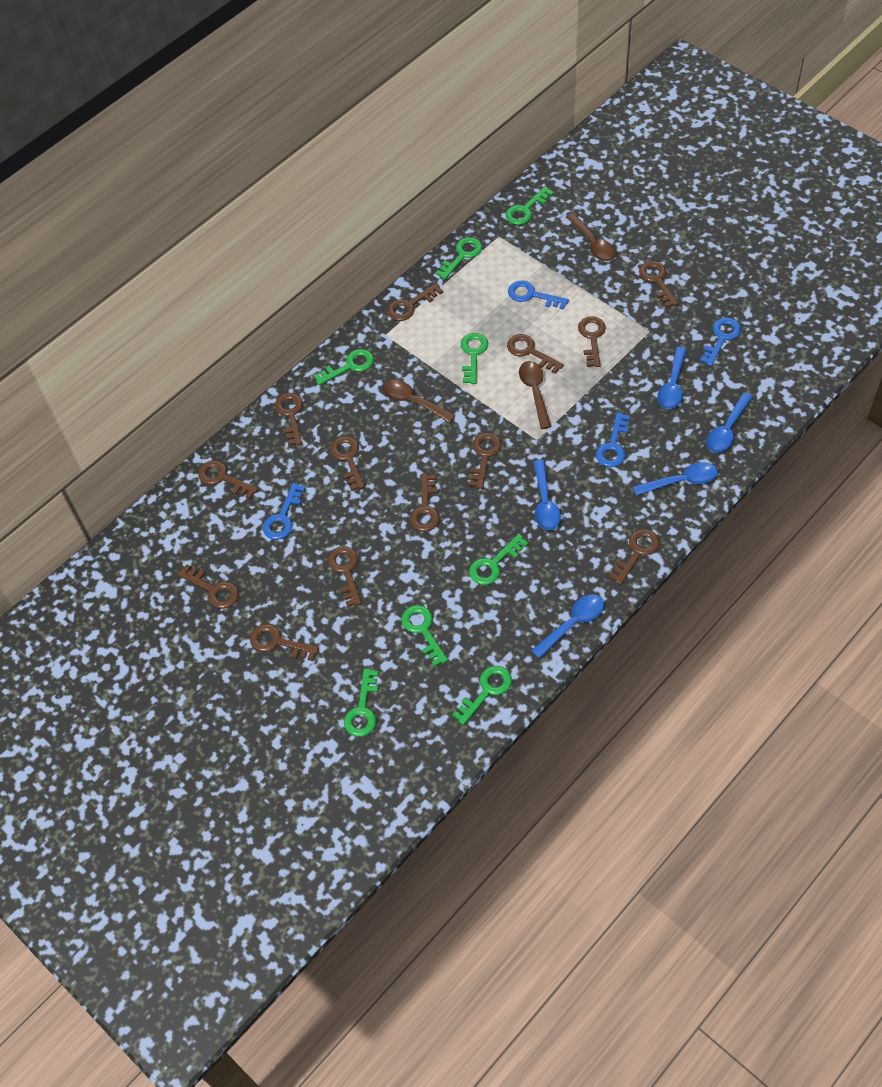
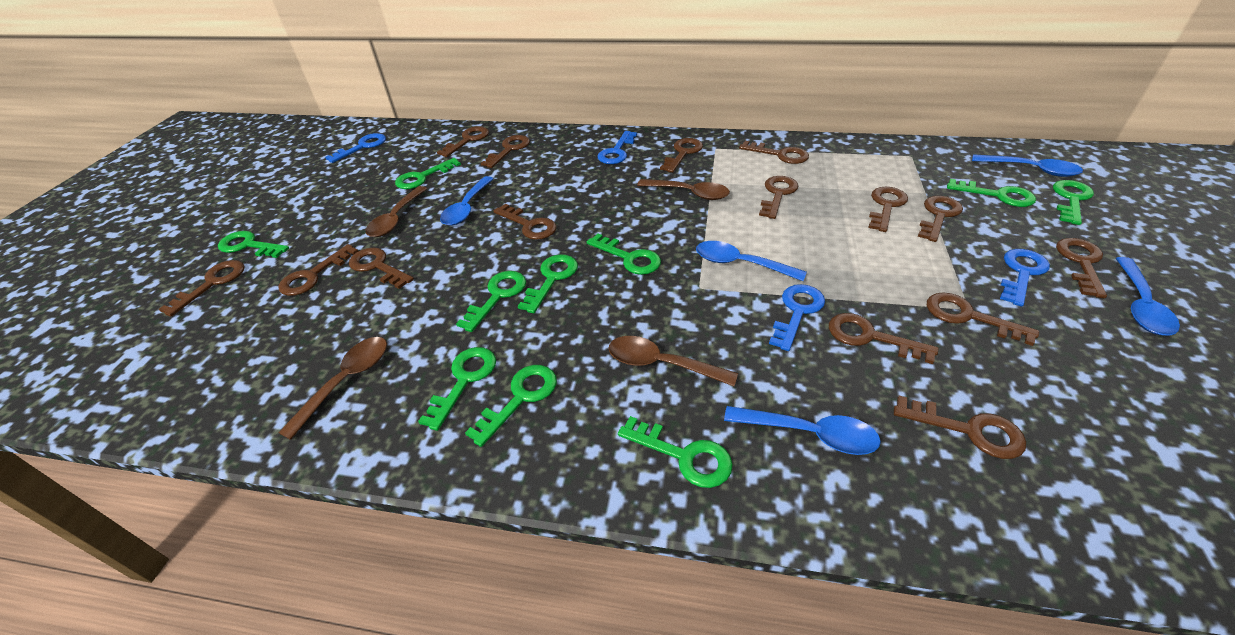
brown key: [178,564,239,609] [198,460,258,499] [250,624,319,661] [275,393,303,446] [328,546,361,607] [330,436,365,491] [387,283,443,321] [410,474,440,532] [469,433,502,489] [507,334,564,374] [578,316,606,367] [609,529,660,585] [639,261,678,308] = 13 -> [159,260,245,317] [278,244,359,296] [349,247,414,289] [437,126,489,157] [481,135,530,168] [493,204,557,240] [660,138,703,173] [739,141,809,164] [759,176,798,219] [829,313,938,364] [868,187,908,232] [894,396,1026,459] [918,196,963,242] [927,292,1039,346] [1056,238,1107,298] = 15
brown spoon: [382,379,455,423] [519,361,551,429] [566,213,615,261] = 3 -> [279,337,387,440] [366,186,427,237] [608,336,738,386] [637,179,730,200] = 4
green key: [314,349,374,385] [344,669,379,737] [401,605,448,667] [436,237,482,280] [452,666,512,725] [461,333,488,384] [469,534,528,585] [506,186,554,225] = 8 -> [218,231,289,258] [395,158,461,189] [418,347,496,431] [456,271,526,332] [465,365,557,447] [518,254,578,313] [587,234,661,275] [618,416,733,488] [947,179,1036,207] [1053,180,1094,225] = 10

